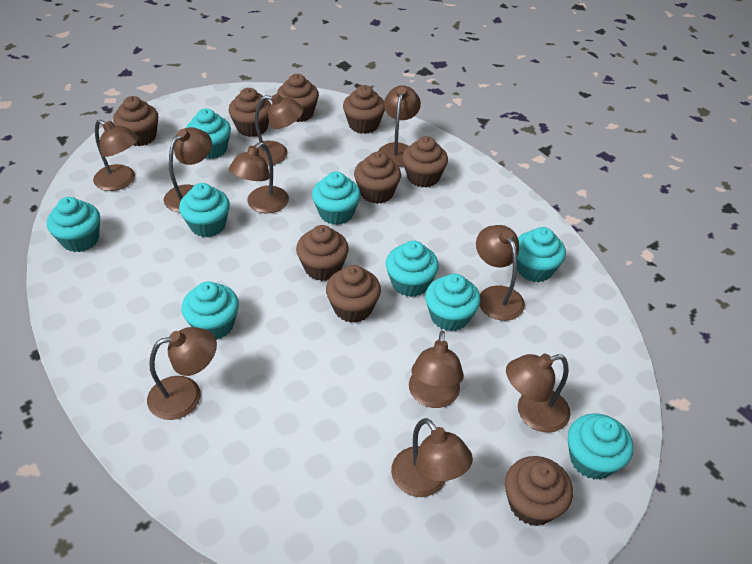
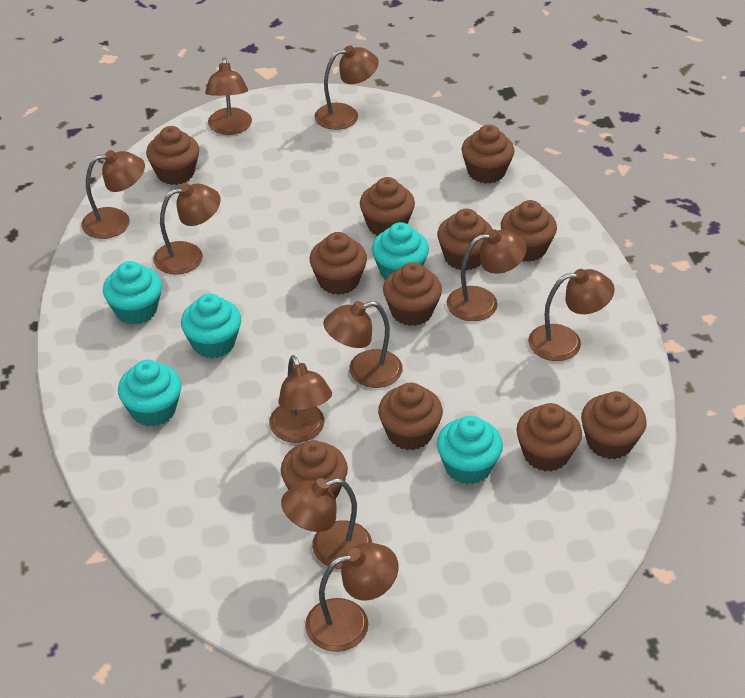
brown cupcake: [113,96,158,146] [228,88,271,137] [277,74,319,122] [296,225,349,281] [326,265,381,323] [343,85,385,134] [354,151,401,204] [402,136,448,187] [505,456,573,526] = 9 -> [146,126,199,185] [281,440,348,499] [309,232,367,295] [360,177,415,236] [378,383,443,450] [383,262,442,326] [437,209,493,271] [462,125,515,184] [501,200,557,262] [516,403,582,471] [581,391,647,459] = 11
turquoise cupcake: [47,197,100,252] [179,183,230,237] [182,281,239,340] [186,108,231,159] [312,171,361,225] [386,241,439,297] [425,274,481,331] [517,227,566,282] [568,413,633,480] = 9 -> [103,261,162,325] [118,360,182,427] [181,293,241,358] [372,222,429,280] [437,416,503,484] = 5

